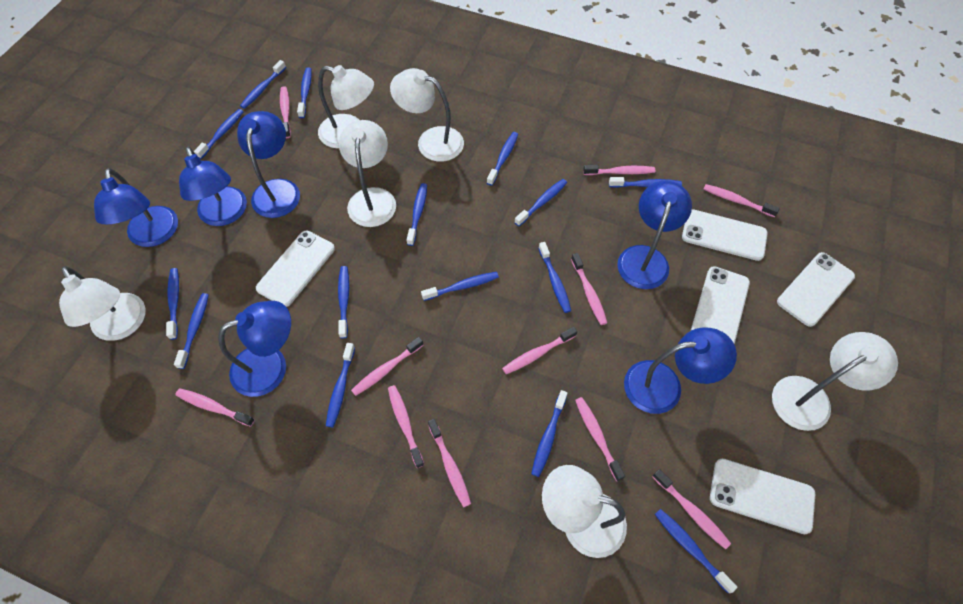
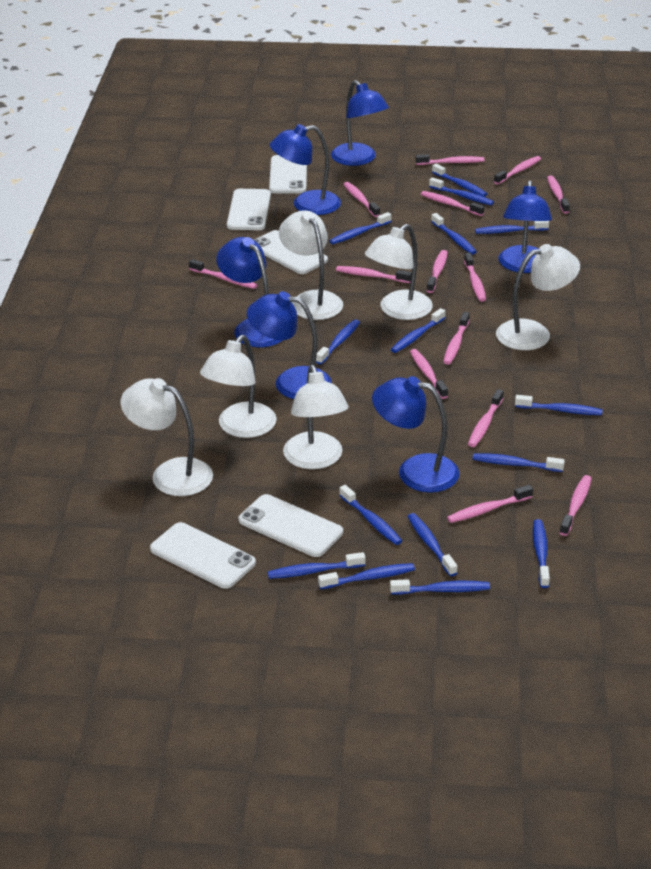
pink toothbrush: [175,388,255,427] [280,86,291,138] [351,337,423,396] [388,385,424,468] [428,419,471,507] [502,327,577,374] [571,253,607,325] [575,397,625,481] [583,165,655,175] [652,469,731,550] [704,184,780,217] = 11 -> [189,259,257,289] [336,266,412,283] [343,182,380,217] [410,349,448,399] [415,154,485,165] [421,191,484,216] [426,250,447,293] [443,312,470,365] [447,485,533,523] [464,253,486,302] [468,389,503,447] [494,156,541,184] [547,176,570,214] [559,475,592,536] = 14

